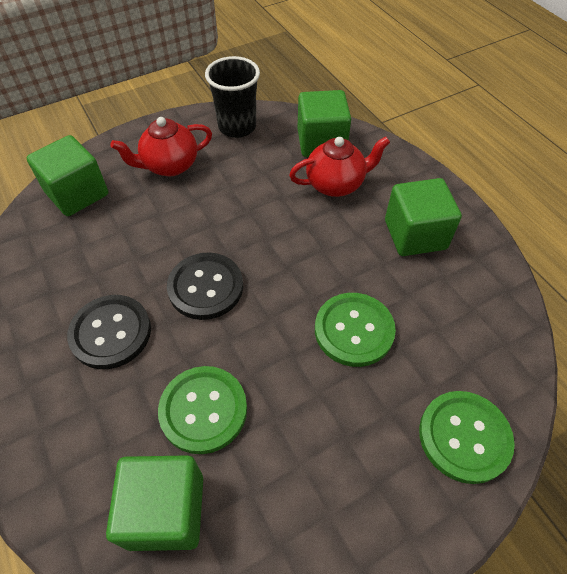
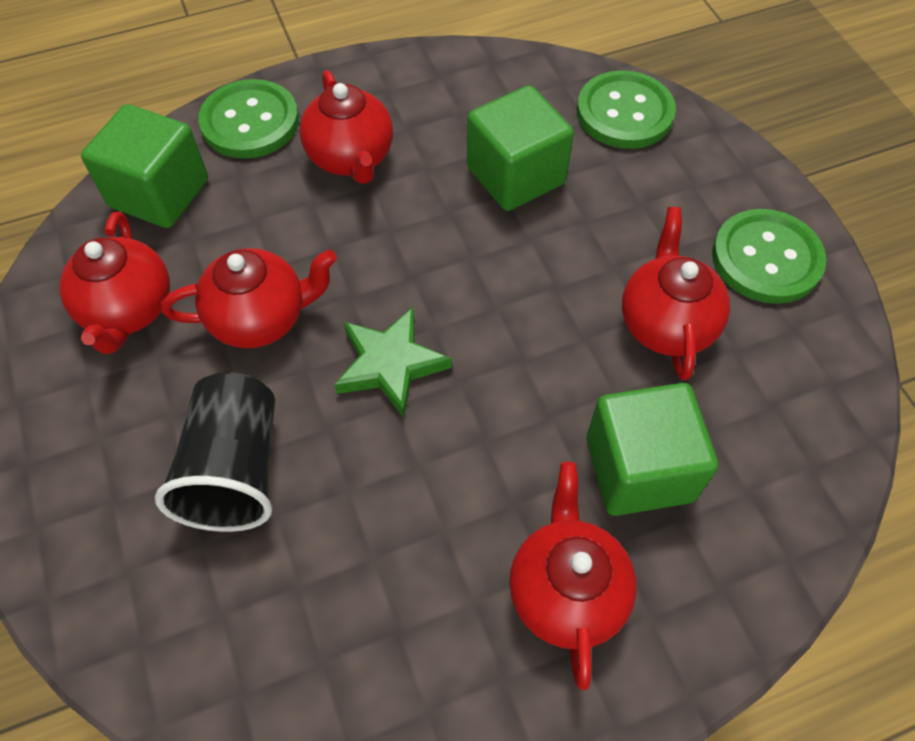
black button: [67,295,151,369] [167,252,243,320] = 2 -> none = 0
green cube: [27,135,108,216] [106,455,203,551] [298,90,351,157] [385,178,462,256] = 4 -> [81,104,208,228] [467,85,574,211] [587,383,718,516] = 3
green star: none = 0 -> [334,307,452,417] = 1
red teapot: [110,117,212,176] [289,136,390,197] = 2 -> [59,211,170,354] [161,248,337,348] [300,70,393,184] [509,462,637,690] [622,207,730,380] = 5

